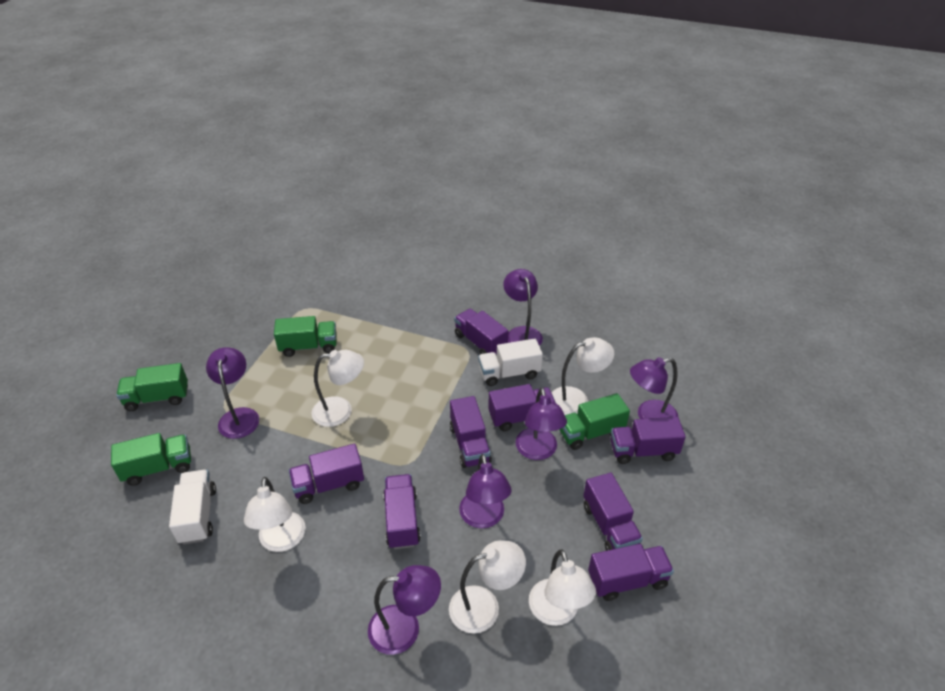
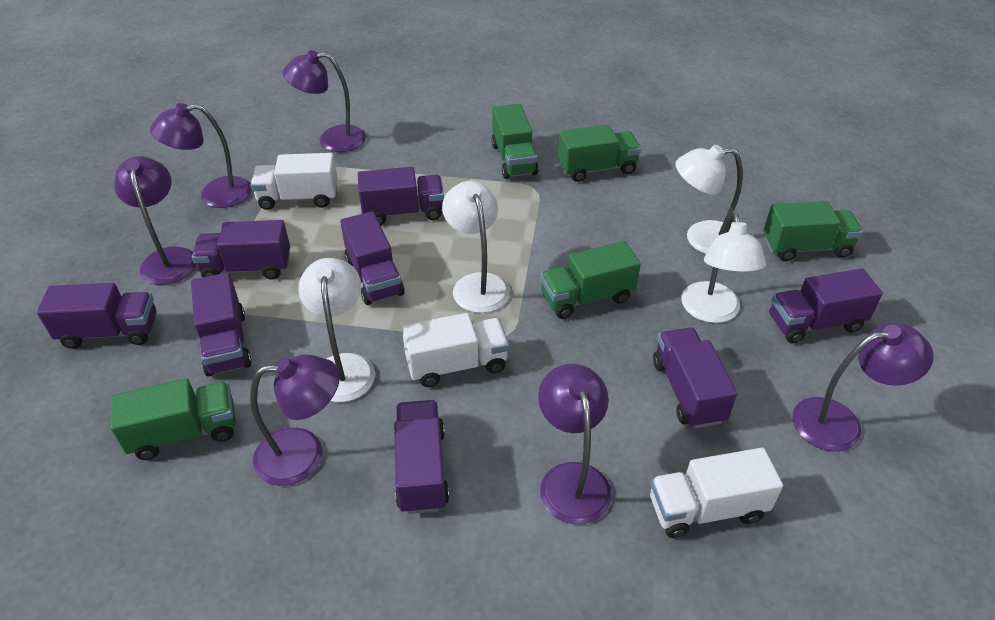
green truck: [111,433,191,486] [116,363,188,411] [274,316,337,357] [559,393,630,450] = 4 -> [110,379,236,460] [491,104,539,179] [540,241,641,319] [558,125,641,182] [763,201,863,261] = 5
white lamp: [244,477,306,552] [311,350,364,427] [449,540,526,634] [529,550,596,626] [551,337,614,415] = 5 -> [298,258,375,402] [442,181,510,313] [675,145,743,254] [681,213,766,323] = 4
white truck: [169,470,216,544] [478,338,543,386] = 2 -> [250,153,338,210] [402,313,509,387] [650,448,783,538] = 3

